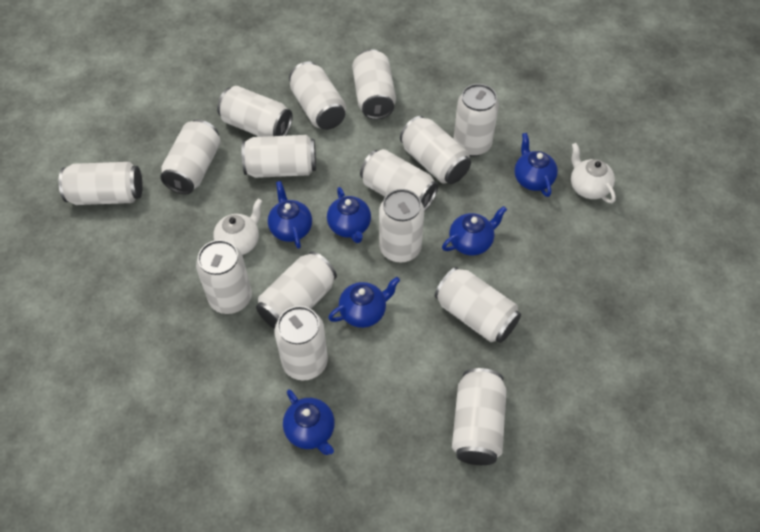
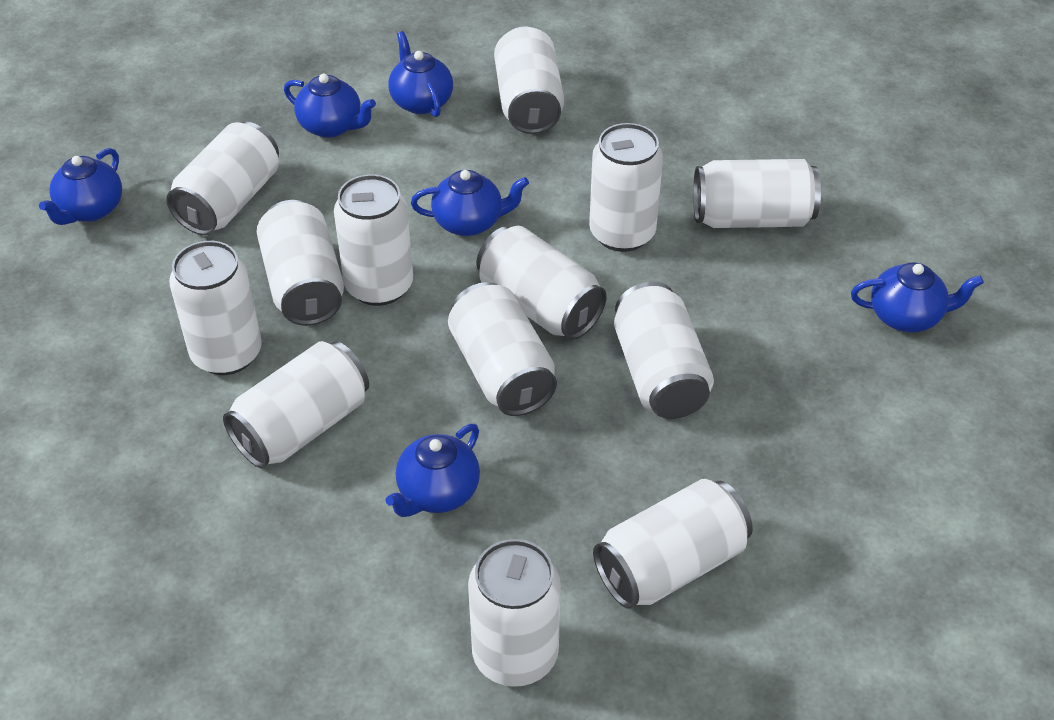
white can: [59,162,143,205] [160,119,221,194] [196,240,252,314] [217,86,293,137] [241,135,316,178] [256,252,337,329] [275,306,328,380] [289,62,346,130] [352,49,396,120] [360,149,438,212] [379,189,424,263] [400,116,471,184] [435,267,521,343] [452,368,507,465] [453,84,499,157] = 15 -> [166,122,279,235] [169,241,262,375] [223,341,369,468] [257,200,344,326] [334,174,413,306] [448,282,557,416] [468,539,561,687] [476,226,607,340] [494,26,564,134] [589,123,663,252] [593,479,753,609] [614,282,714,419] [693,159,821,228] = 13
white teapot: [213,199,262,255] [571,143,616,203] = 2 -> none = 0

